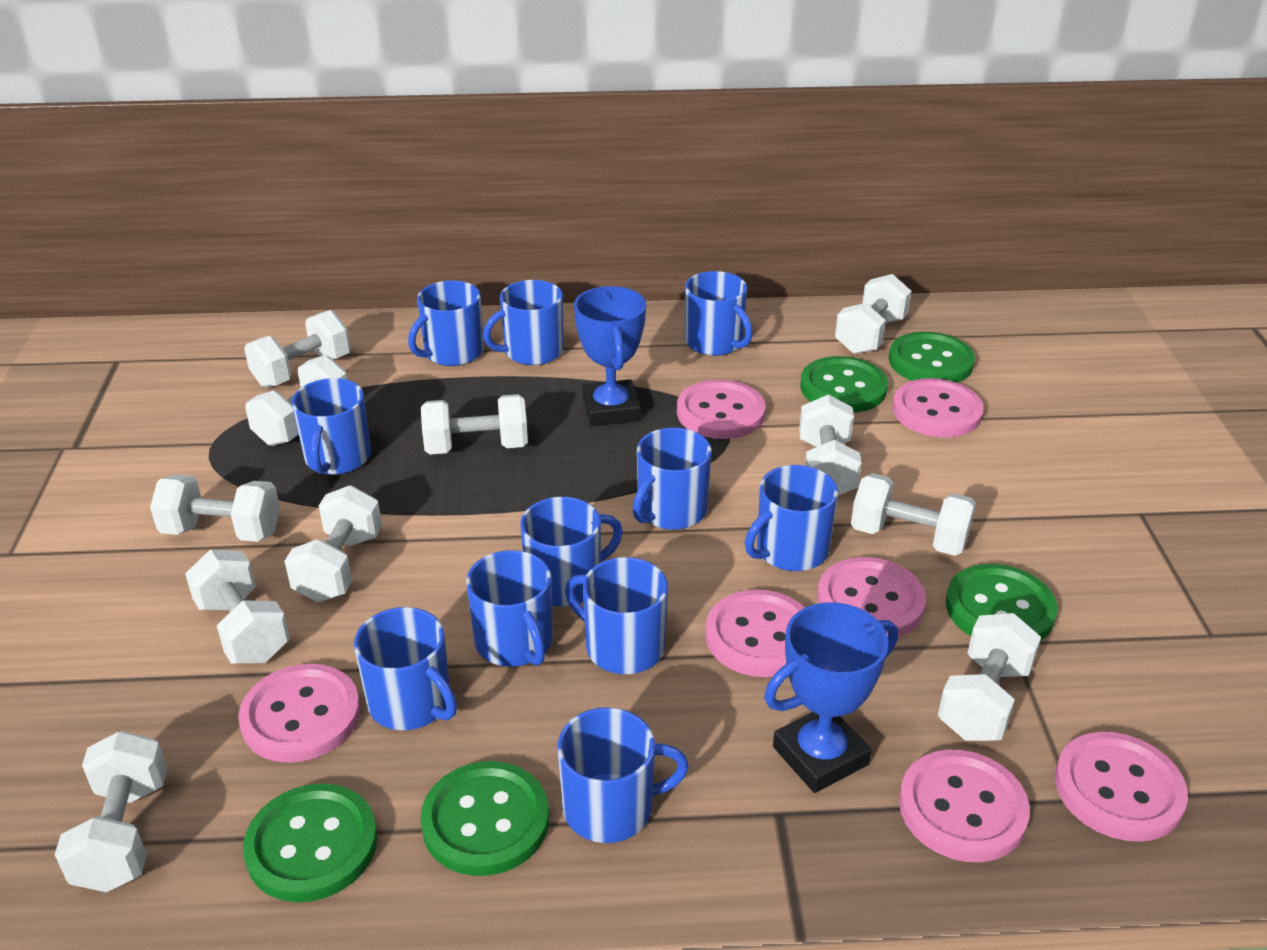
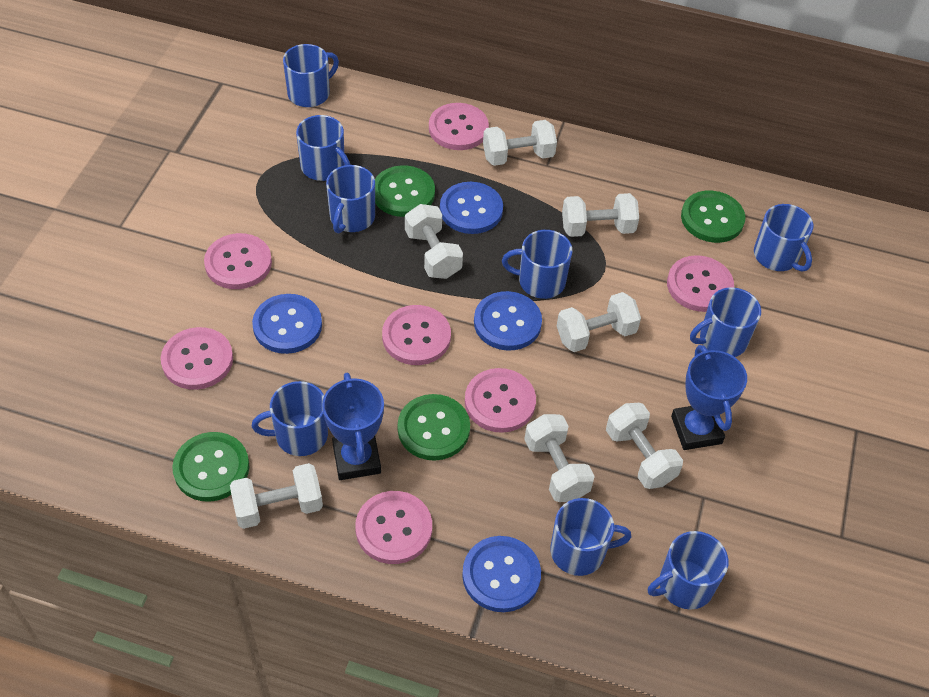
blue button: none = 0 -> [252,294,322,354] [440,182,503,234] [462,536,541,612] [474,291,542,351] = 4
blue mug: [292,378,371,475] [354,607,457,730] [408,280,484,366] [466,550,553,667] [483,280,564,365] [520,497,623,607] [558,707,689,843] [565,557,668,674] [633,428,712,530] [685,271,753,356] [745,465,838,571] = 11 -> [251,381,328,456] [283,44,339,107] [296,115,350,181] [326,165,375,234] [502,230,573,299] [550,498,631,576] [648,531,728,610] [690,287,761,357] [754,204,814,272] = 9
green button: [243,783,378,902] [420,761,549,876] [800,356,888,413] [889,332,975,383] [946,564,1058,641] = 5 -> [172,432,249,502] [375,165,435,217] [398,394,470,461] [681,191,745,243] = 4
white dumbbell: [55,731,167,892] [150,474,280,542] [185,549,290,663] [244,310,351,387] [245,355,348,446] [285,485,382,602] [421,394,528,454] [799,395,862,495] [835,274,912,354] [851,473,976,556] [938,613,1041,741] = 11 -> [230,463,323,529] [405,204,463,279] [483,120,557,166] [524,414,595,502] [557,292,641,352] [562,193,639,237] [606,403,683,489] = 7

